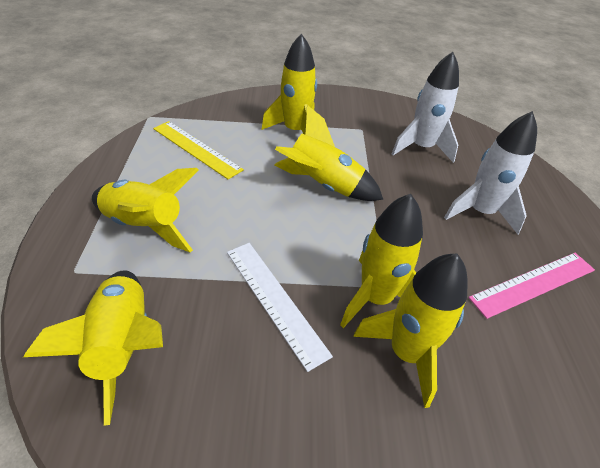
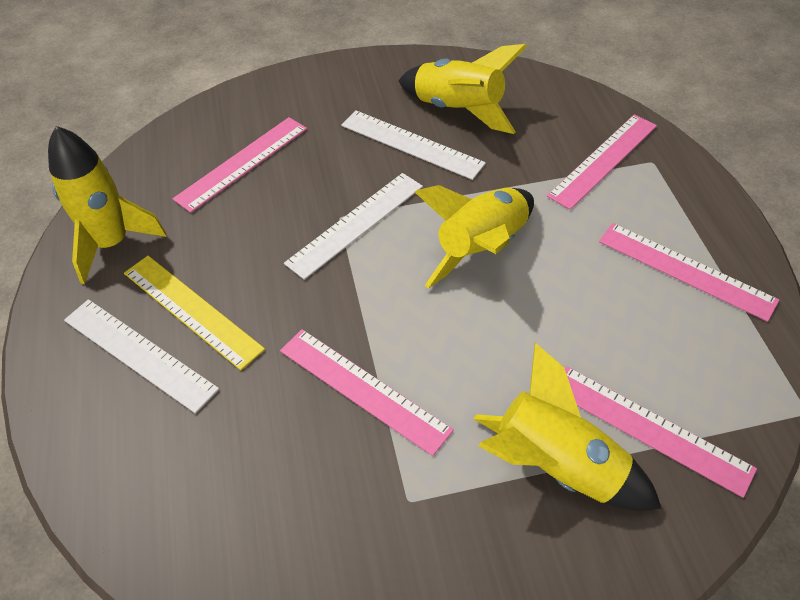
pink ruler: [468,253,595,319] = 1 -> [173,117,307,213] [280,329,454,456] [547,114,657,210] [565,366,757,498] [599,223,779,322] = 5
white rocket: [391,52,459,163] [444,111,537,234] = 2 -> none = 0
white ruler: [227,243,333,372] = 1 -> [64,299,219,413] [284,173,423,280] [341,110,486,180] = 3
yellow rocket: [23,270,163,426] [92,168,199,252] [262,33,317,134] [275,105,383,201] [340,194,423,328] [353,253,468,408] = 6 -> [48,126,167,284] [398,44,527,134] [415,185,534,288] [474,343,662,511] = 4

